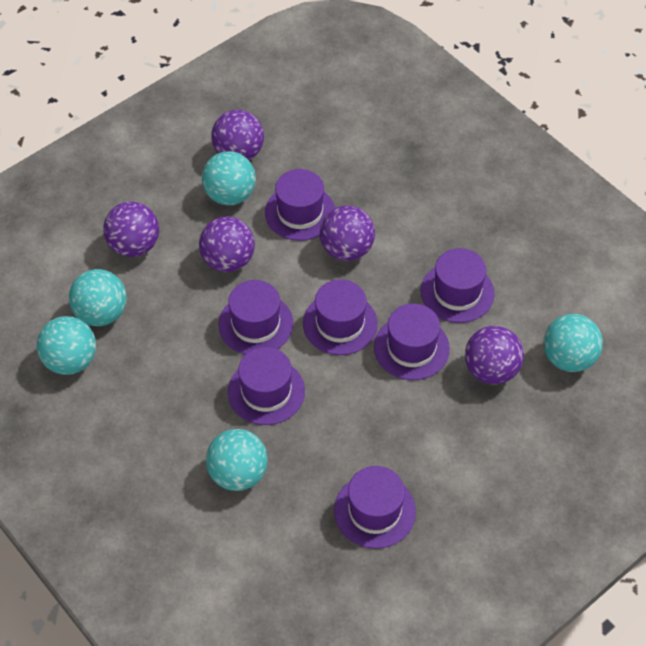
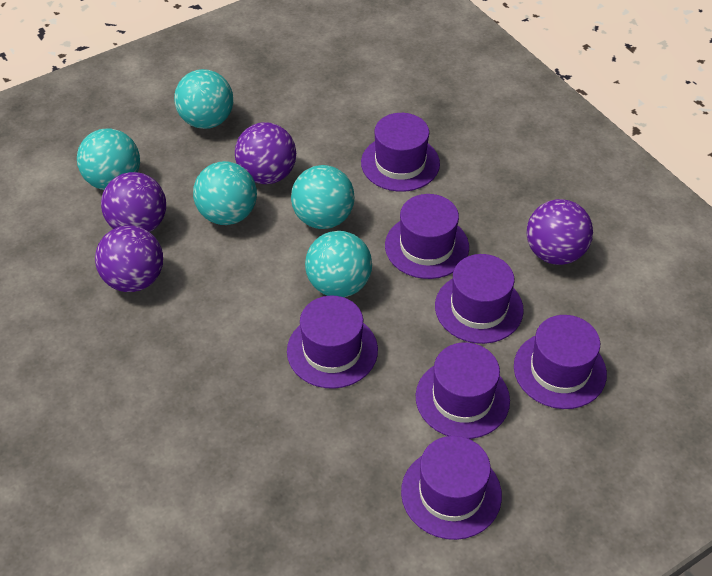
purple ball: [103,202,159,257] [199,216,255,272] [211,110,264,160] [320,205,375,261] [465,326,524,384] = 5 -> [95,225,163,292] [101,172,166,232] [235,123,296,184] [527,199,593,265] = 4

